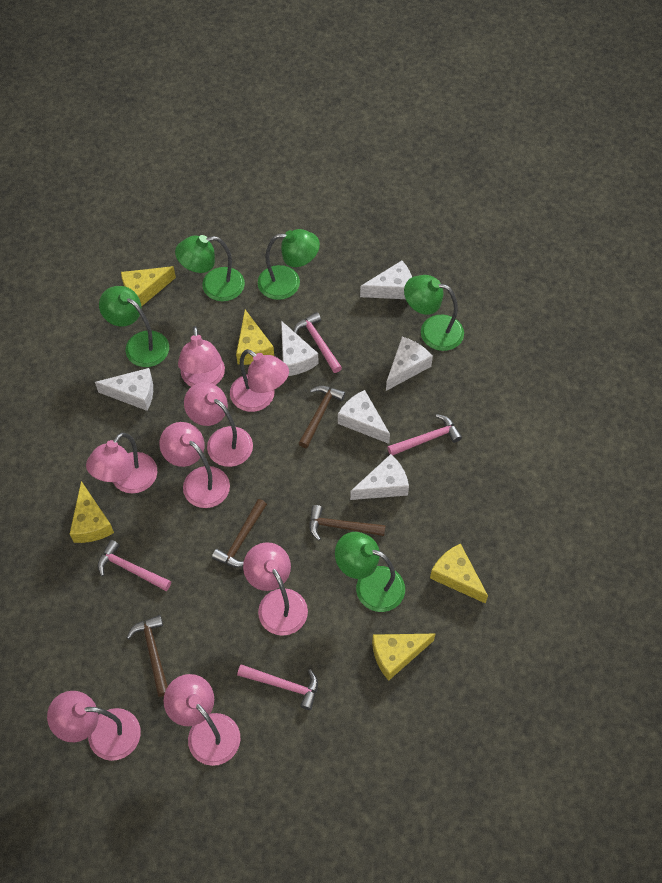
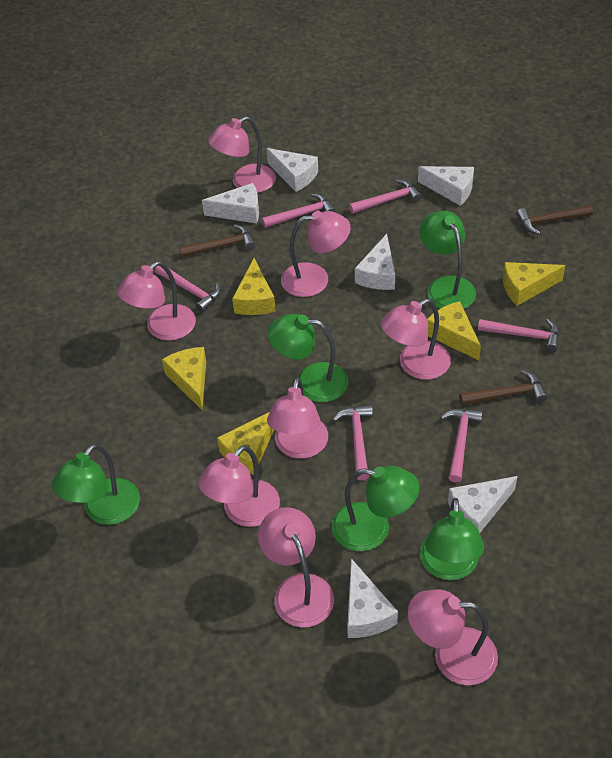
brown hammer: [127,615,168,697] [212,499,267,568] [298,386,345,448] [309,505,386,541] = 4 -> [179,225,255,257] [459,370,547,405] [516,205,593,234] = 3
pink hammer: [98,540,171,591] [237,664,318,710] [294,312,342,373] [387,414,462,455] = 4 -> [155,266,221,312] [262,193,336,228] [333,405,373,481] [349,179,422,214] [441,409,483,483] [478,319,559,352] = 6

